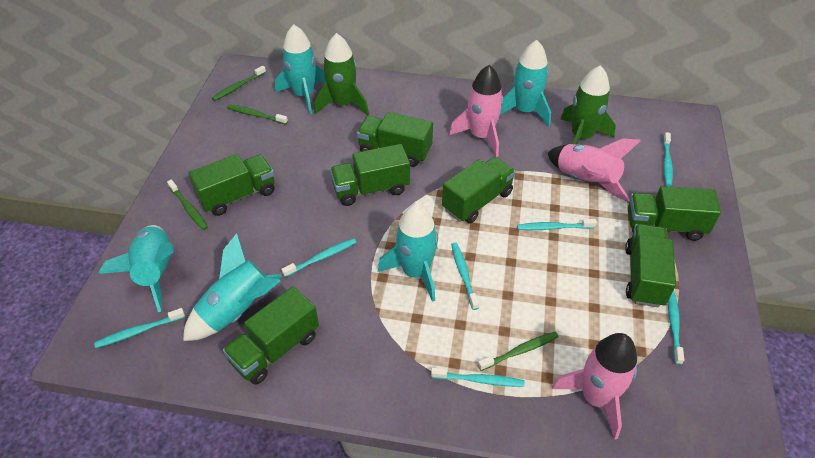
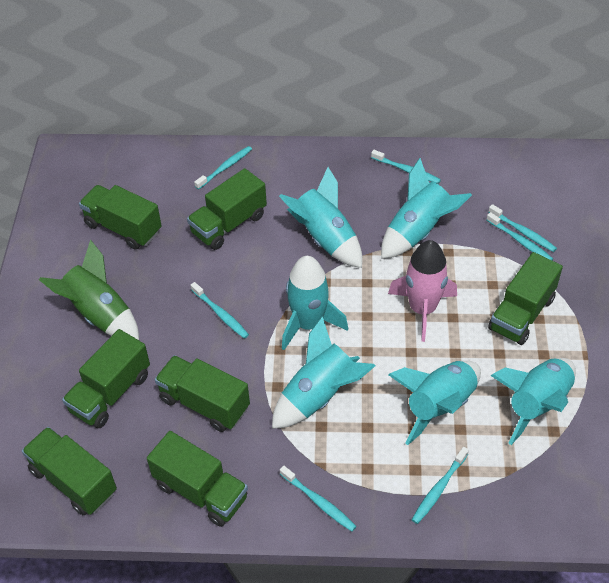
green rocket: [314,33,369,116] [560,65,616,144] = 2 -> [39,240,139,340] = 1
green toothbrush: [167,179,208,230] [212,66,266,101] [227,104,288,125] [478,332,559,371] = 4 -> none = 0
pink rocket: [449,65,503,157] [548,138,641,202] [552,333,637,440] = 3 -> [388,240,457,342] = 1
turquoise rocket: [99,225,174,312] [183,233,282,341] [275,24,326,114] [378,203,438,302] [500,40,551,126] = 5 -> [272,316,376,429] [279,167,362,268] [282,256,348,350] [381,158,472,259] [388,361,481,445] [491,358,576,445] = 6

